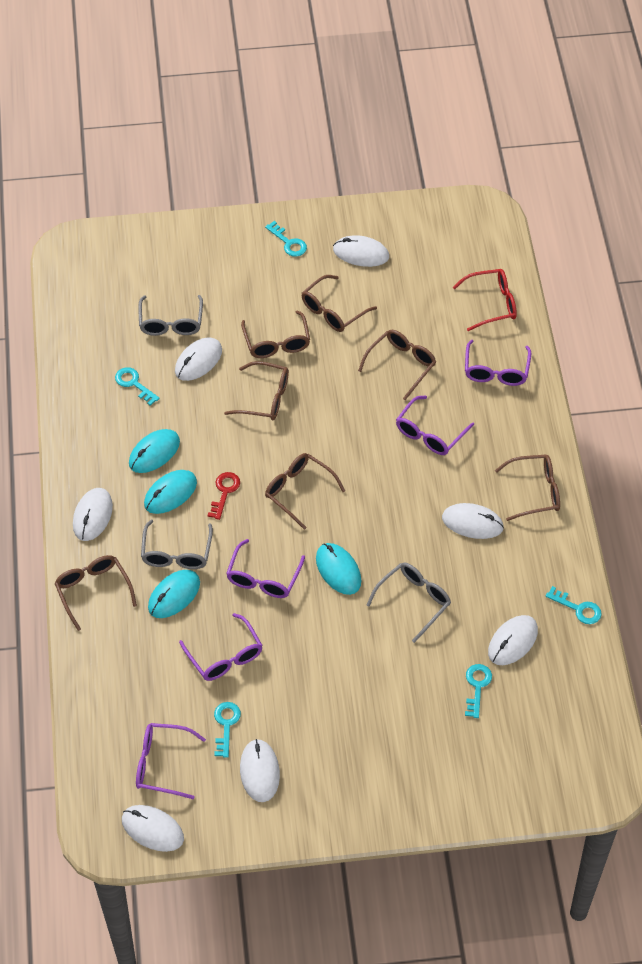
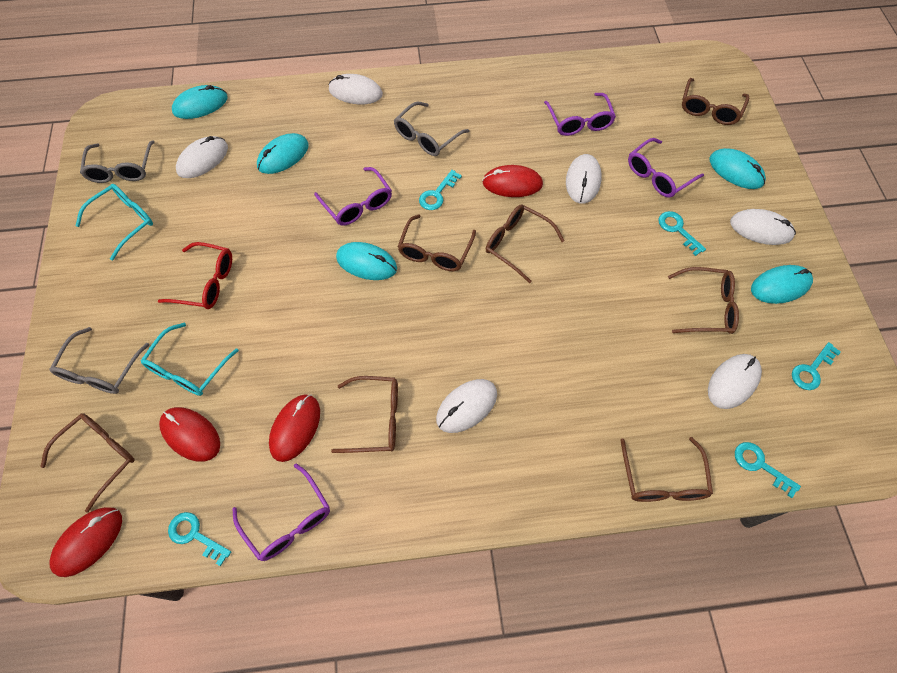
purple glasses: [136,723,206,799] [179,613,263,681] [226,539,305,598] [396,395,474,455] [465,340,531,386] = 5 -> [232,463,330,561] [314,167,392,226] [544,93,616,136] [628,138,704,197] = 4
red key: [208,472,240,520] = 1 -> none = 0
red mouse: none = 0 -> [50,507,122,577] [159,407,220,462] [269,394,320,462] [483,165,543,197] = 4
turquoise glasses: none = 0 -> [75,184,153,261] [141,323,239,396] = 2
turquoise mouse: [129,429,180,473] [144,470,197,514] [148,570,200,618] [316,543,361,595] = 4 -> [172,85,228,119] [257,133,309,174] [336,242,397,280] [709,148,766,189] [751,265,813,304] = 5
white mouse: [73,488,113,541] [122,805,184,852] [175,337,222,381] [240,739,280,802] [333,235,389,267] [442,503,504,539] [488,615,538,665] = 7 -> [176,136,228,178] [329,74,383,104] [436,379,497,433] [566,154,602,204] [708,354,762,409] [730,209,796,245] = 6

